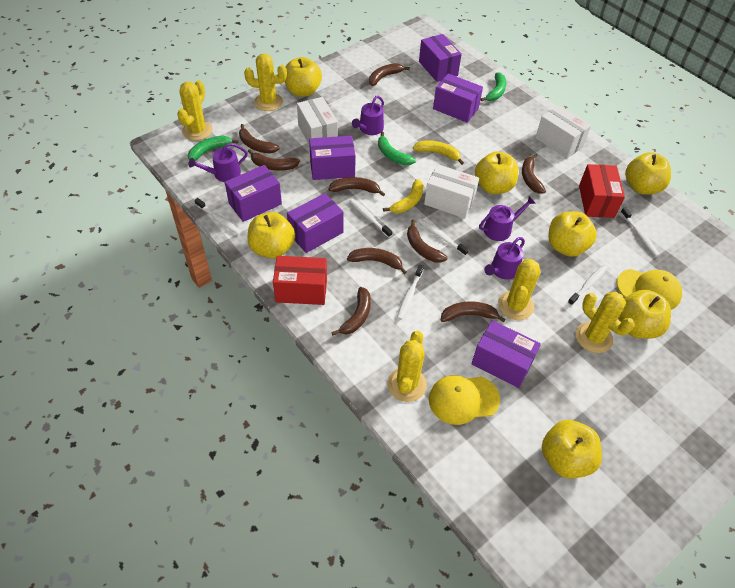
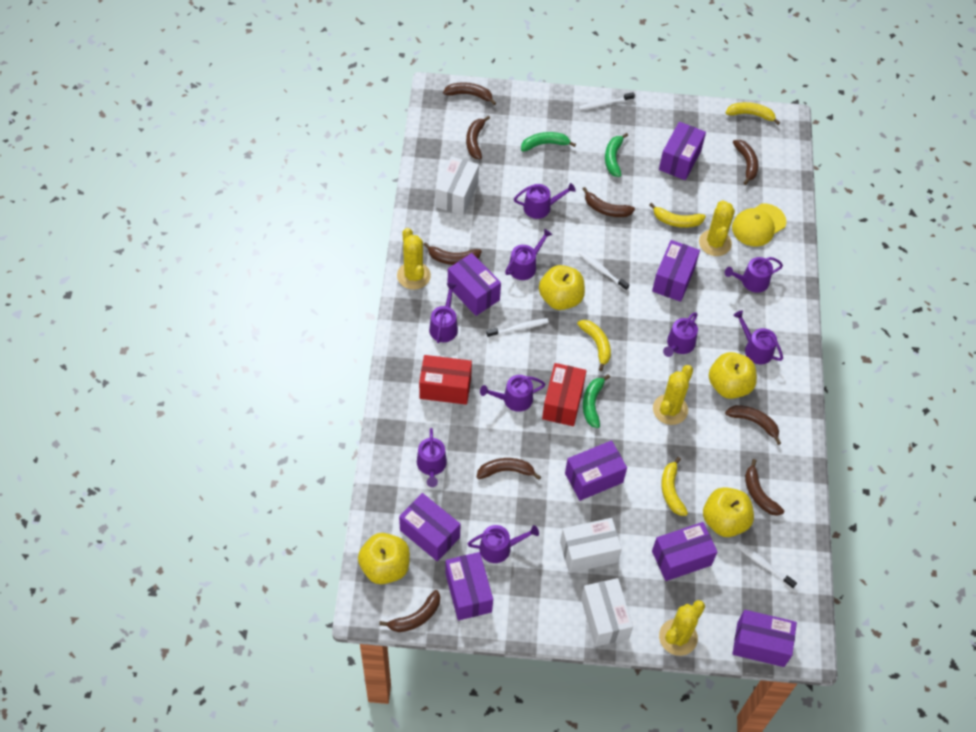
purple box: [225,165,282,222] [287,193,343,253] [309,136,356,180] [419,34,462,82] [433,73,483,123] [471,320,541,388] = 6 -> [399,493,461,561] [445,552,493,620] [448,253,501,316] [565,440,627,501] [652,240,700,302] [652,522,718,581] [659,122,706,180] [733,610,797,667] = 8
purple watering can: [188,143,248,182] [352,96,384,135] [479,196,535,241] [484,237,525,280] = 4 -> [417,428,447,487] [429,283,458,343] [467,525,539,563] [480,375,545,412] [505,229,552,280] [514,183,576,219] [663,312,698,357] [725,257,783,293] [733,310,783,364] = 9
white toothbrush: [195,198,241,235] [349,199,392,238] [397,264,424,320] [417,218,469,256] [567,265,608,306] [620,207,660,257] = 6 -> [486,318,549,338] [578,92,635,110] [579,251,629,291] [735,541,797,589] = 4
yellow apple: [247,212,295,258] [285,57,322,97] [475,151,519,194] [542,420,602,478] [549,211,597,257] [618,290,671,339] [625,152,671,195] = 7 -> [358,533,410,584] [539,265,585,310] [703,487,754,537] [709,352,757,399] = 4
yellow banana: [383,179,424,213] [413,141,464,165] = 2 -> [577,320,611,371] [649,203,706,228] [661,457,688,516] [726,102,780,125] = 4
yellow cactus: [177,80,213,140] [244,54,287,111] [387,331,427,402] [498,259,540,320] [576,292,635,353] = 5 -> [397,228,431,290] [653,365,693,425] [659,600,705,656] [699,200,735,256] = 4
yellow cap: [429,375,500,425] [617,269,682,310] = 2 -> [732,204,786,246] = 1

